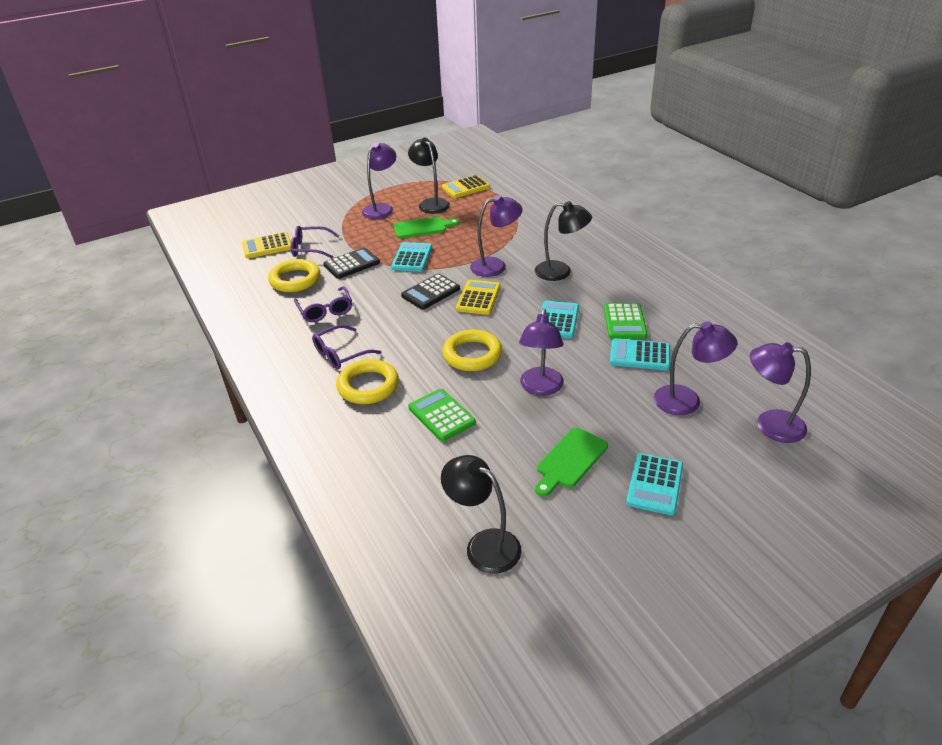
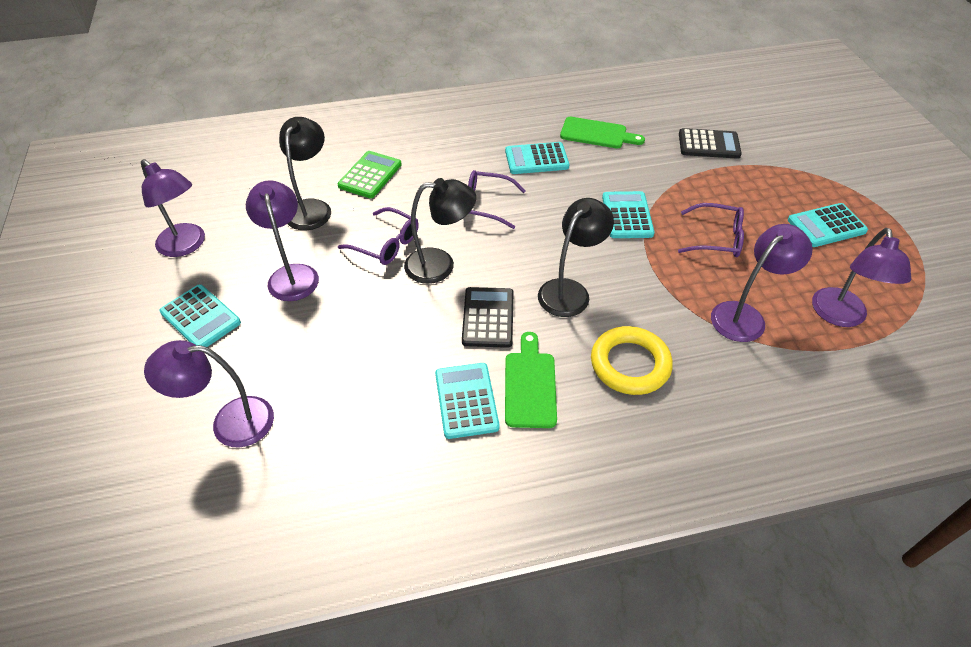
green calculator: [408,389,476,441] [604,303,647,339] = 2 -> [338,151,402,198] = 1
turquoise calculator: [391,242,432,272] [540,301,579,338] [610,338,670,370] [626,453,683,515] = 4 -> [159,284,241,347] [435,363,499,439] [505,142,569,174] [602,191,655,238] [788,203,868,247] = 5
yellow calculator: [242,232,291,258] [442,175,490,198] [456,280,501,315] = 3 -> none = 0
yellow ring: [268,259,320,292] [336,359,399,404] [442,329,502,371] = 3 -> [591,326,673,395] = 1

